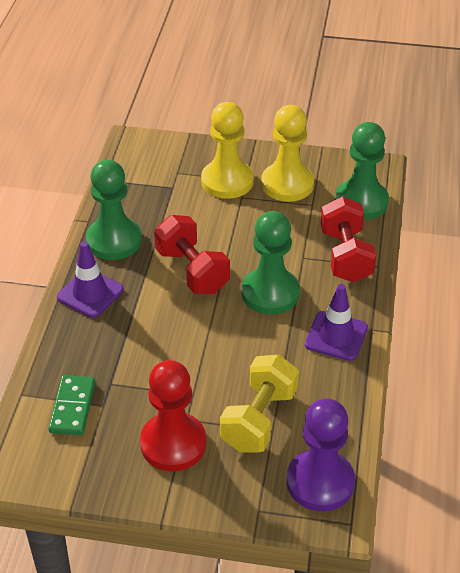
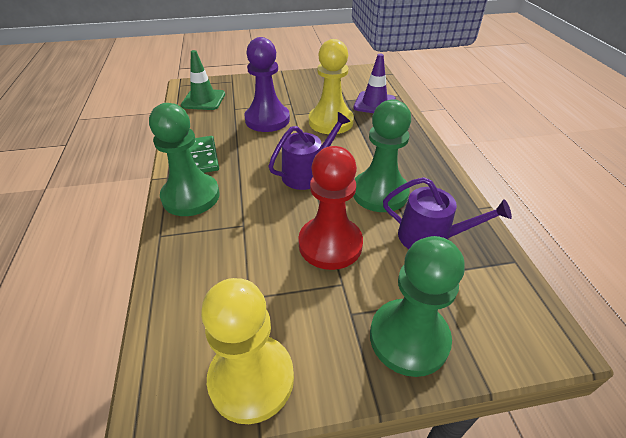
green traffic cone: none = 0 -> [181,50,225,110] = 1
purple traffic cone: [57,242,124,318] [305,284,368,361] = 2 -> [354,54,396,113] = 1
purple watering can: none = 0 -> [269,112,350,190] [383,177,512,249] = 2
red dumbbell: [154,215,230,294] [321,197,376,283] = 2 -> none = 0
yellow dumbbell: [220,355,299,452] = 1 -> none = 0

